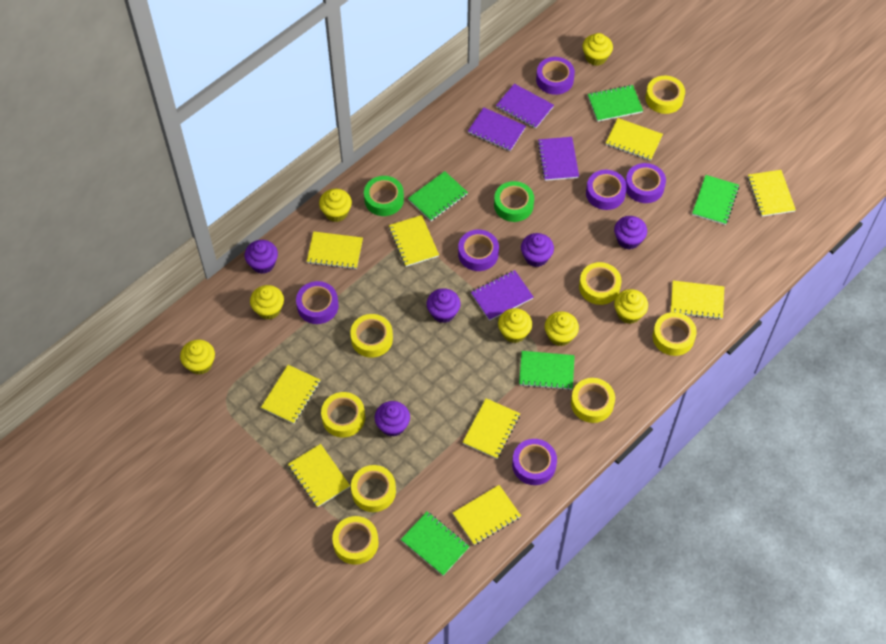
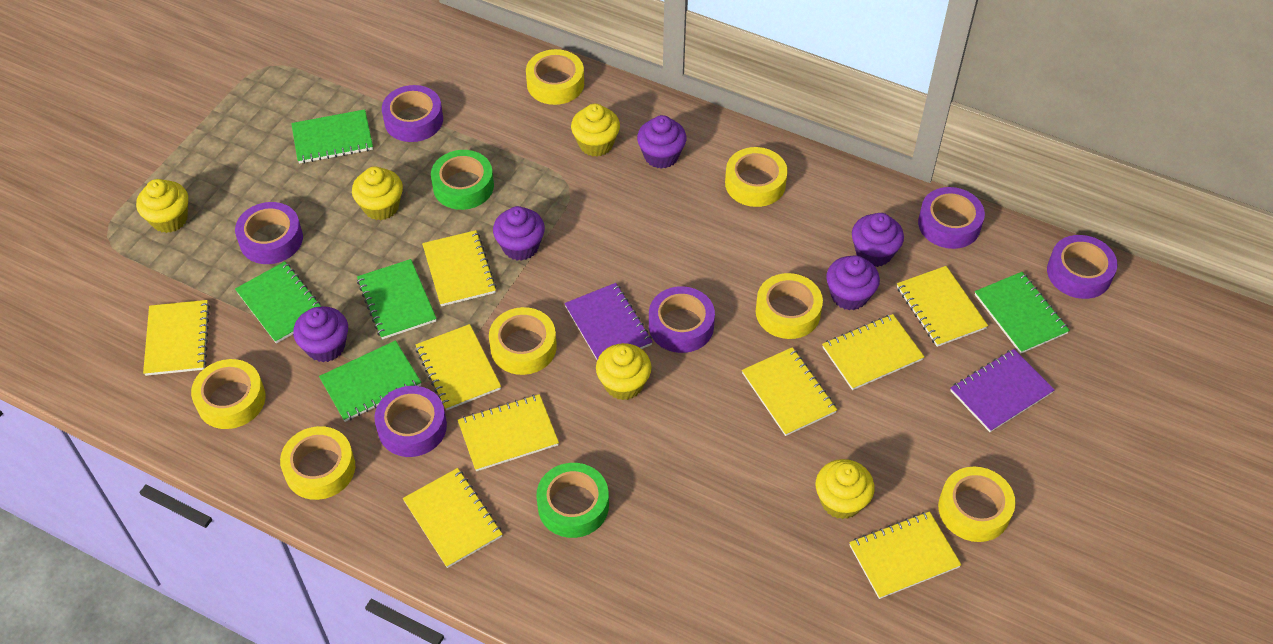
purple notebook: [468,107,526,151] [471,270,533,321] [496,84,554,129] [537,137,579,181] = 4 -> [564,283,653,360] [950,349,1055,432] = 2
yellow cupcake: [180,339,215,375] [250,285,284,320] [319,189,352,222] [498,308,532,343] [545,311,579,346] [582,33,613,66] [614,289,648,324] = 7 -> [136,179,188,233] [352,166,403,220] [571,103,620,157] [596,343,652,400] [816,459,874,519] = 5
yellow tape: [321,392,365,437] [332,516,379,565] [350,314,393,358] [351,465,396,512] [571,378,615,423] [579,262,622,305] [645,76,685,114] [653,312,697,356] = 8 -> [191,359,266,429] [280,426,355,500] [489,307,557,375] [526,49,584,105] [725,147,788,207] [756,273,823,339] [938,467,1016,542] = 7

